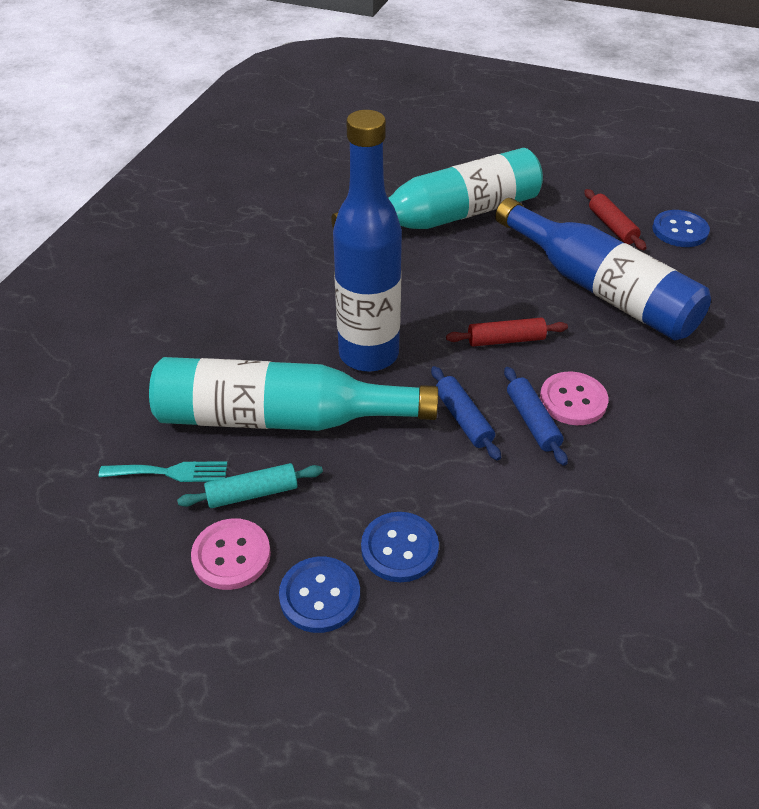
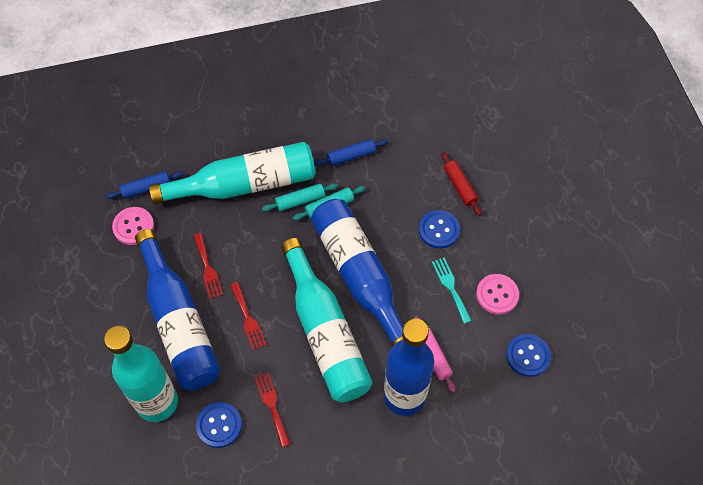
blue bottle: [333,110,402,372] [495,198,711,340] = 2 -> [135,229,221,390] [311,199,403,347] [384,319,434,416] = 3
pink rolling pin: none = 0 -> [414,316,455,393] = 1
red fork: none = 0 -> [194,233,223,299] [230,282,266,350] [255,372,290,447] = 3
red rolling pin: [446,318,568,347] [584,189,646,250] = 2 -> [441,152,481,215] = 1
turquoise bottle: [149,357,438,431] [331,148,543,229] = 2 -> [104,326,178,422] [149,142,316,204] [281,238,372,402] = 3
turquoise rolling pin: [177,463,323,508] = 1 -> [262,183,338,212] [293,186,366,220] = 2

